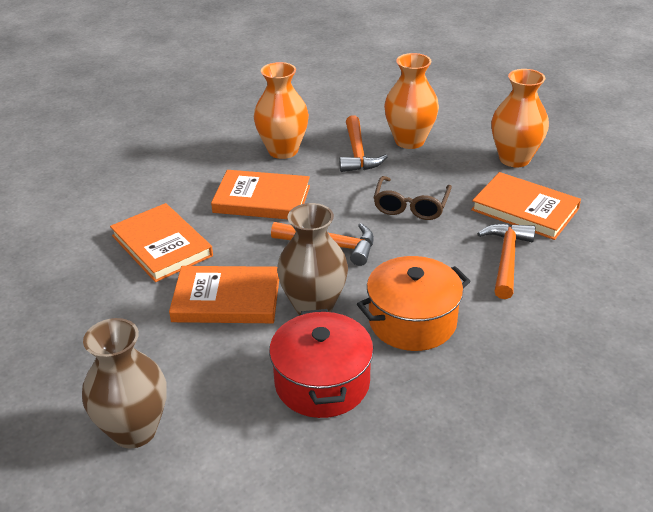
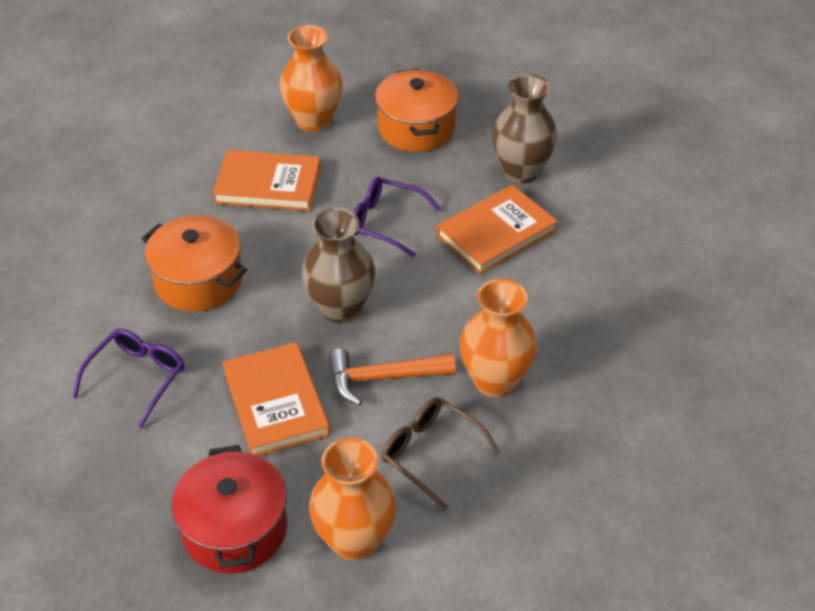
orange book: [110,203,213,282] [169,266,279,323] [211,170,310,219] [471,172,581,240] = 4 -> [212,150,321,211] [222,342,330,456] [436,185,558,275] = 3
orange hammer: [271,222,374,266] [339,115,388,172] [477,223,535,299] = 3 -> [329,349,456,406] = 1
orange pot: [357,256,471,351] = 1 -> [141,215,247,312] [375,69,459,152] = 2
purple glasses: none = 0 -> [72,329,185,428] [353,177,441,257] = 2

